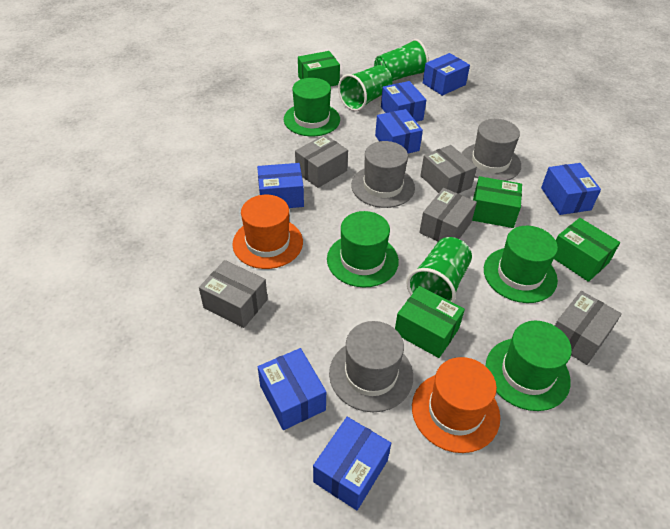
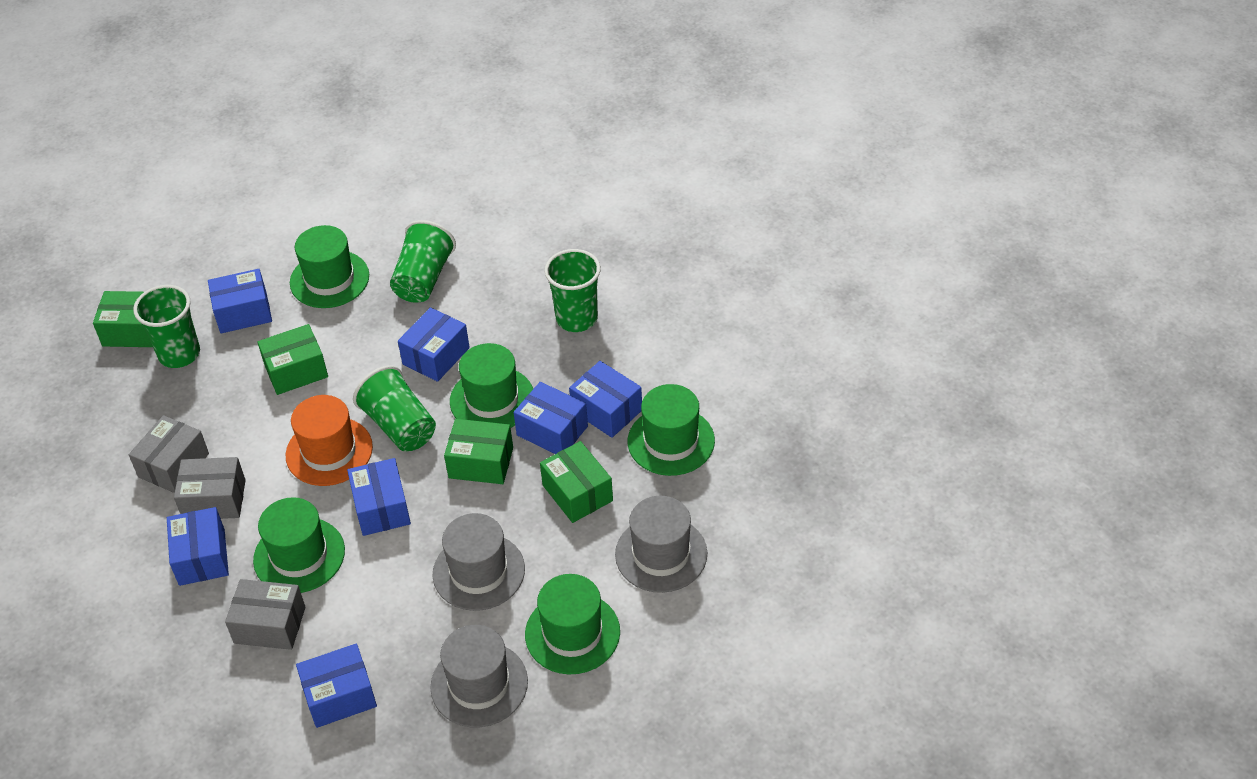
green cup: [338,65,393,111] [374,39,429,81] [407,237,472,303] = 3 -> [133,285,200,368] [353,365,436,452] [390,220,456,303] [544,249,601,332] = 4
green hat: [284,78,340,136] [327,211,399,288] [484,226,558,303] [486,321,572,411] = 4 -> [253,497,345,593] [290,225,369,308] [450,343,533,428] [525,574,620,674] [628,384,715,476] = 5
grey box: [199,260,268,328] [295,135,348,188] [419,188,477,242] [420,145,477,194] [555,291,622,365] = 5 -> [129,415,209,493] [174,457,246,519] [225,579,306,650] = 3
orange hat: [232,195,303,269] [412,357,500,453] = 2 -> [286,395,373,486] = 1

